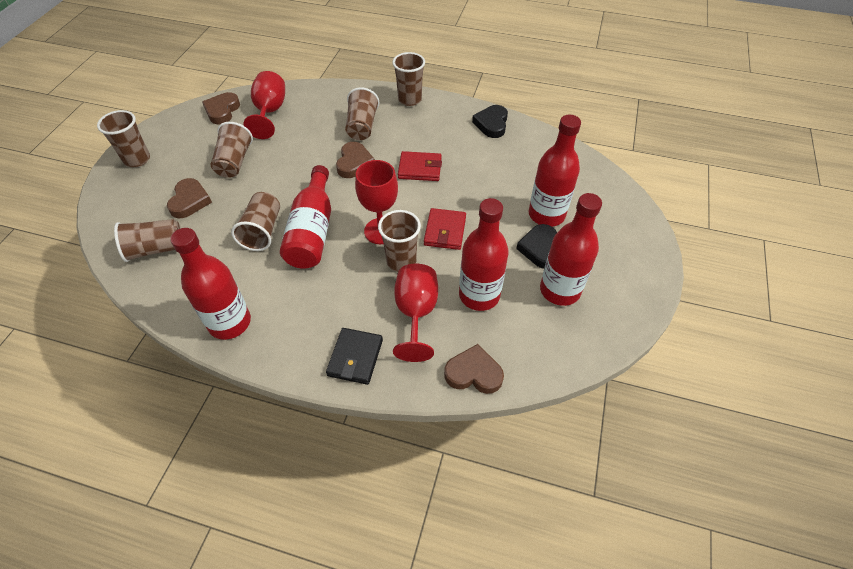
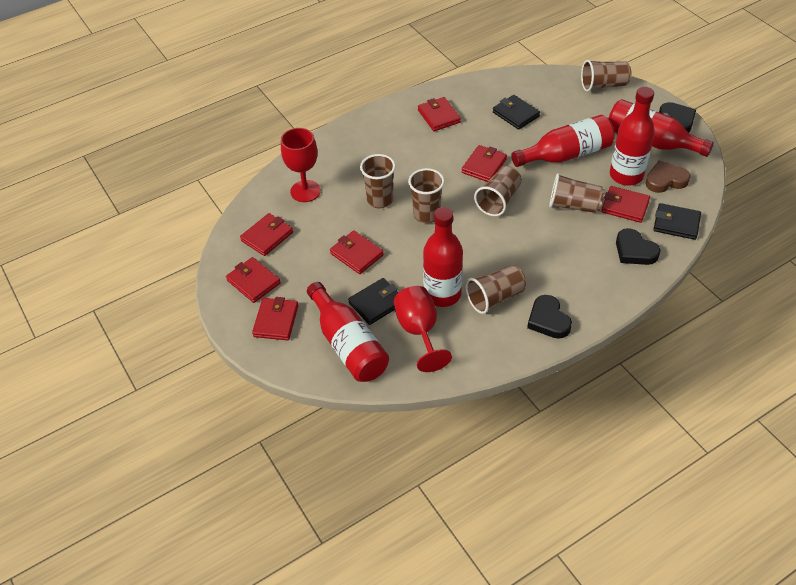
black heart: [472,105,508,138] [516,224,557,269] = 2 -> [527,295,572,339] [616,228,660,265] [659,102,696,133] = 3
black wallet: [326,328,383,385] = 1 -> [348,278,398,325] [493,95,540,130] [653,203,701,240] = 3
brown cup: [97,110,150,167] [114,219,181,262] [210,122,253,178] [231,192,280,251] [345,87,379,140] [378,210,421,272] [392,52,425,106] = 7 -> [360,154,396,208] [408,168,445,223] [466,265,526,314] [474,166,522,216] [549,173,604,213] [581,60,631,92] = 6
brown heart: [167,178,212,218] [202,92,240,124] [336,142,375,178] [444,344,504,394] = 4 -> [645,160,691,193] = 1
red goblet: [243,71,285,139] [355,160,398,244] [393,264,438,362] = 3 -> [281,128,321,202] [394,286,452,372] = 2
red wallet: [398,151,442,181] [424,208,466,250] = 2 -> [226,257,281,303] [240,213,293,256] [252,297,298,340] [330,230,384,274] [418,97,461,131] [462,145,507,182] [601,186,650,223] = 7

